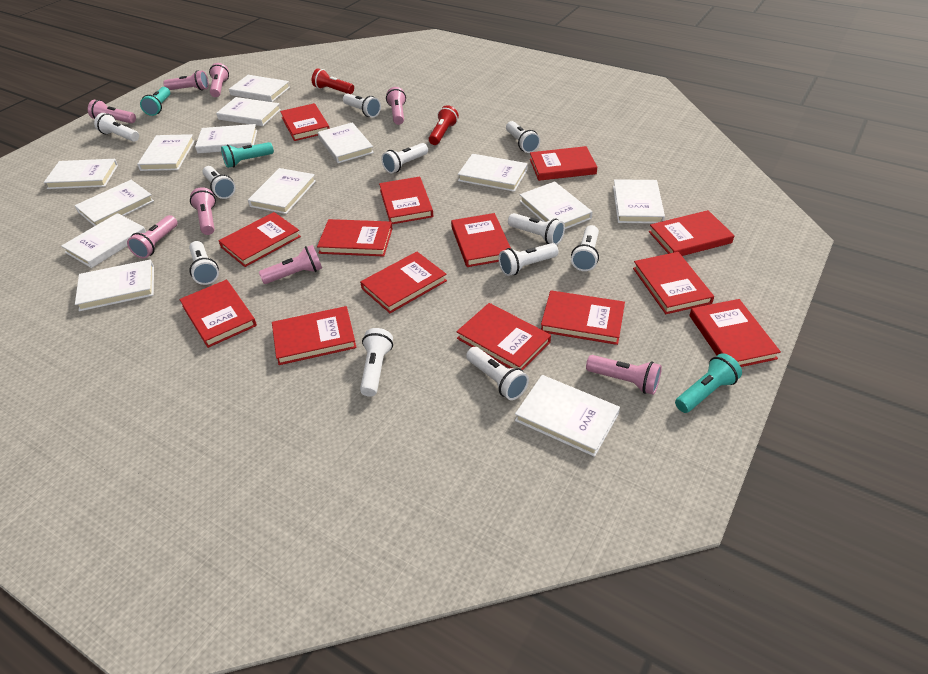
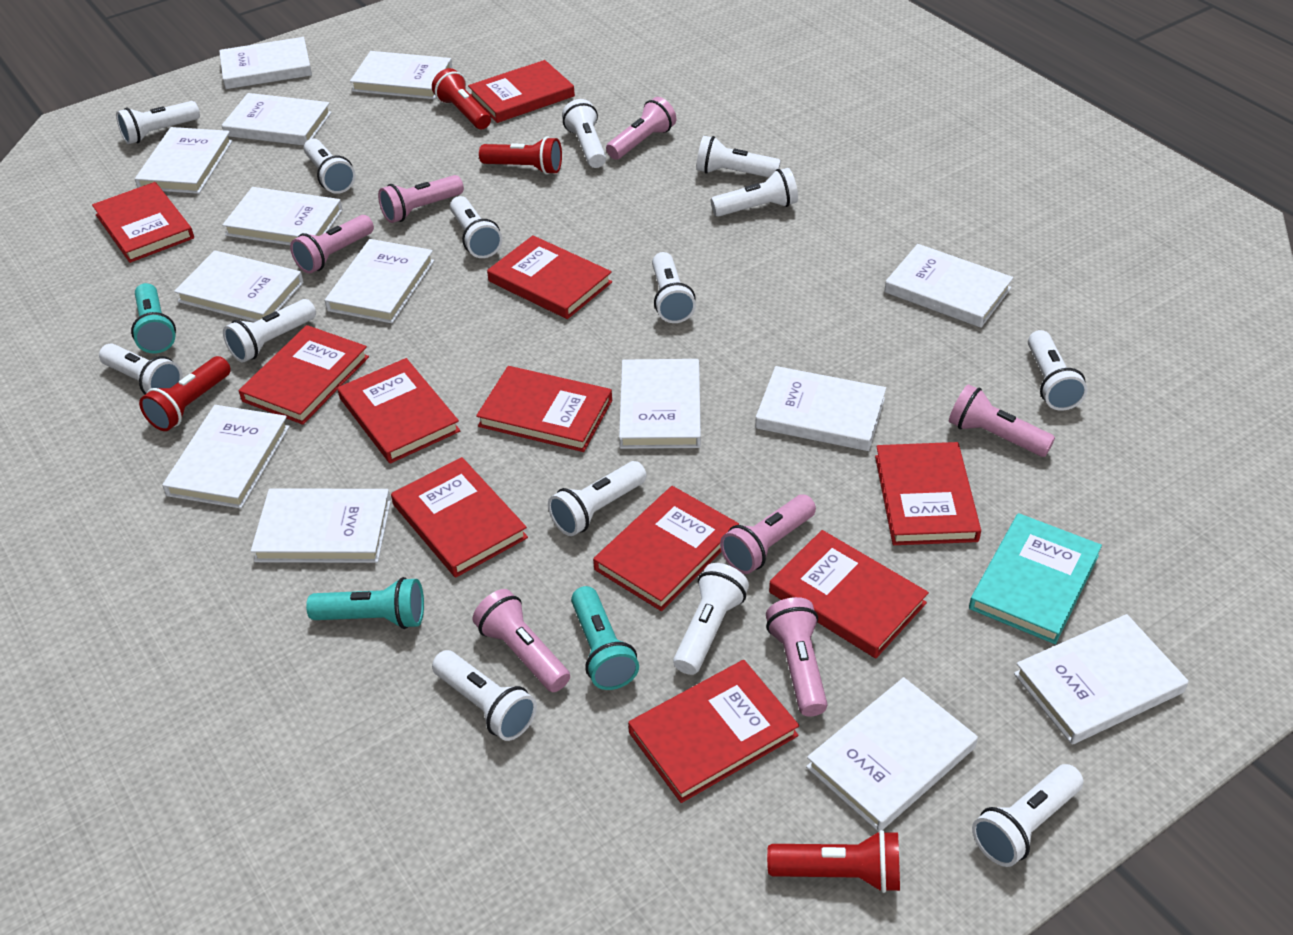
pink flashlight: [88,100,136,123] [127,215,177,258] [163,70,209,90] [190,187,216,235] [209,63,229,97] [259,245,322,284] [386,87,406,125] [586,355,662,395] = 8 -> [290,215,374,274] [378,175,464,223] [472,589,570,692] [606,97,676,160] [720,495,816,574] [766,597,827,717] [949,384,1055,457] = 7
red book: [179,280,257,348] [218,212,301,267] [272,306,357,365] [280,103,330,141] [317,219,393,256] [360,252,447,313] [379,177,433,224] [451,213,511,267] [457,303,551,370] [530,146,597,181] [541,290,625,345] [633,252,714,314] [649,210,734,256] [690,299,781,367] = 14 -> [92,182,194,263] [239,325,369,425] [338,358,460,463] [391,457,528,578] [468,60,575,123] [476,366,612,452] [487,235,612,319] [593,486,739,611] [628,660,799,803] [769,530,929,658] [875,442,981,545] = 11
red flashlight: [312,68,354,94] [429,105,459,145] = 2 -> [139,356,231,431] [432,68,491,129] [479,137,562,175] [767,830,900,893] = 4
turquoise book: none = 0 -> [969,513,1102,644] = 1
white flashlight: [94,113,139,142] [189,241,219,285] [203,166,236,199] [343,94,381,117] [360,328,393,397] [381,143,428,174] [466,347,529,400] [499,243,559,276] [506,121,540,153] [508,213,565,245] [571,225,599,271] = 11 -> [99,343,183,394] [116,101,200,144] [223,299,316,362] [304,139,356,194] [432,650,537,741] [450,196,502,258] [548,461,647,536] [562,99,606,168] [652,252,696,323] [673,563,749,675] [696,136,781,178] [711,168,798,217] [972,764,1084,867] [1028,330,1087,411] = 14

